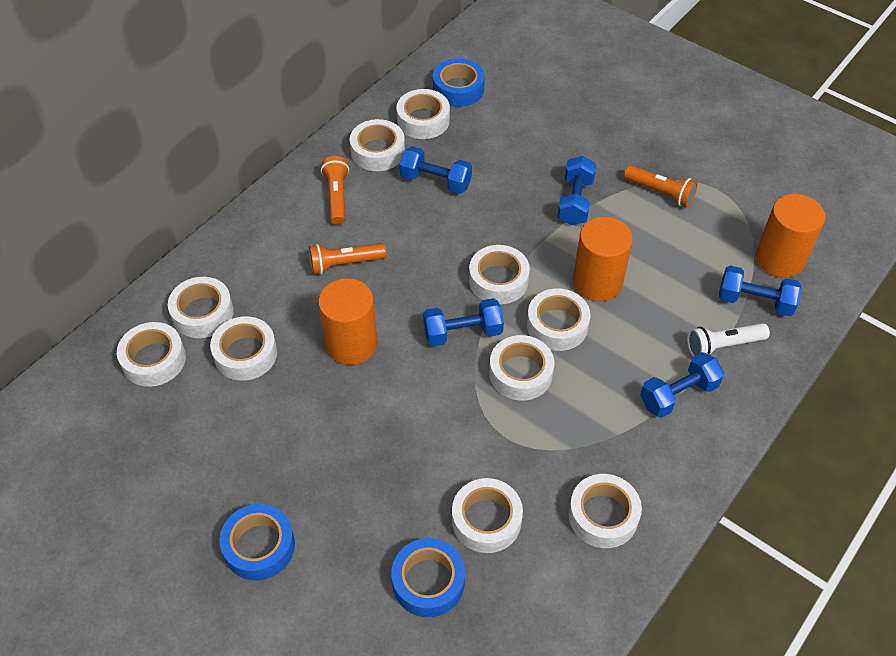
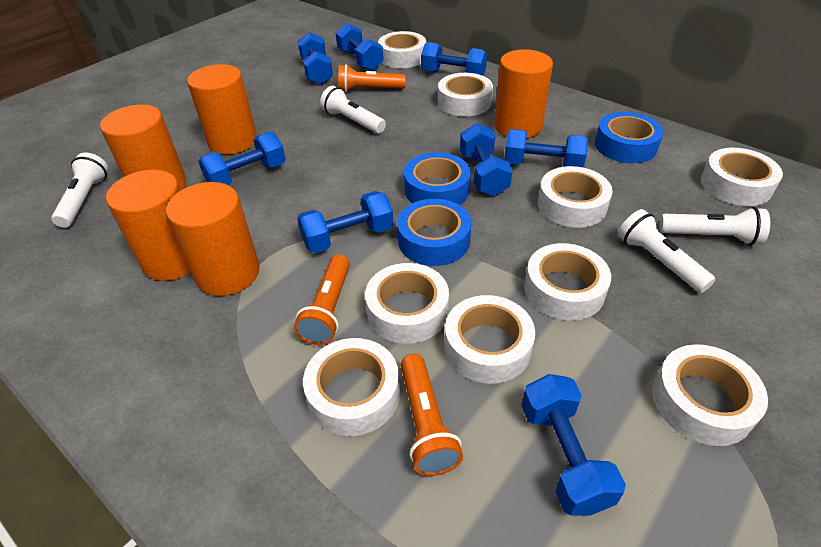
blue dumbbell: [399,146,472,194] [423,298,504,346] [557,156,597,225] [640,352,724,418] [719,265,802,316] = 5 -> [198,132,286,185] [297,191,394,253] [298,32,333,85] [336,23,383,71] [421,42,487,76] [460,123,513,196] [504,129,589,168] [521,374,626,515] = 8
orange cylinder: [318,278,378,365] [573,217,633,301] [756,194,826,278] = 3 -> [100,105,186,190] [106,170,191,281] [166,182,260,296] [187,64,257,154] [494,49,553,138] = 5
white flashlight: [687,323,770,357] = 1 -> [51,152,108,228] [320,86,386,134] [618,209,716,293] [659,207,770,245] = 4
white tape: [117,322,186,387] [168,277,234,338] [210,316,277,381] [350,119,405,171] [396,89,450,139] [452,478,523,553] [469,245,530,304] [489,335,555,401] [527,289,591,351] [568,474,642,548] = 10 -> [303,338,400,436] [365,263,449,344] [378,31,426,68] [438,73,493,117] [444,295,535,384] [524,243,611,321] [538,166,613,228] [652,344,768,446] [701,148,783,206] = 9

